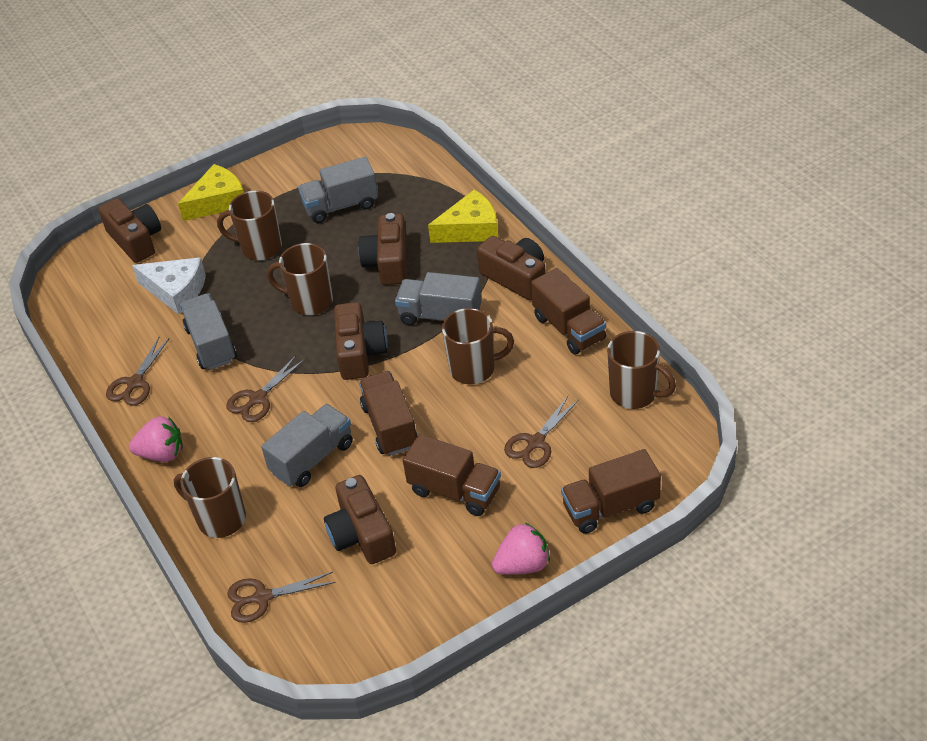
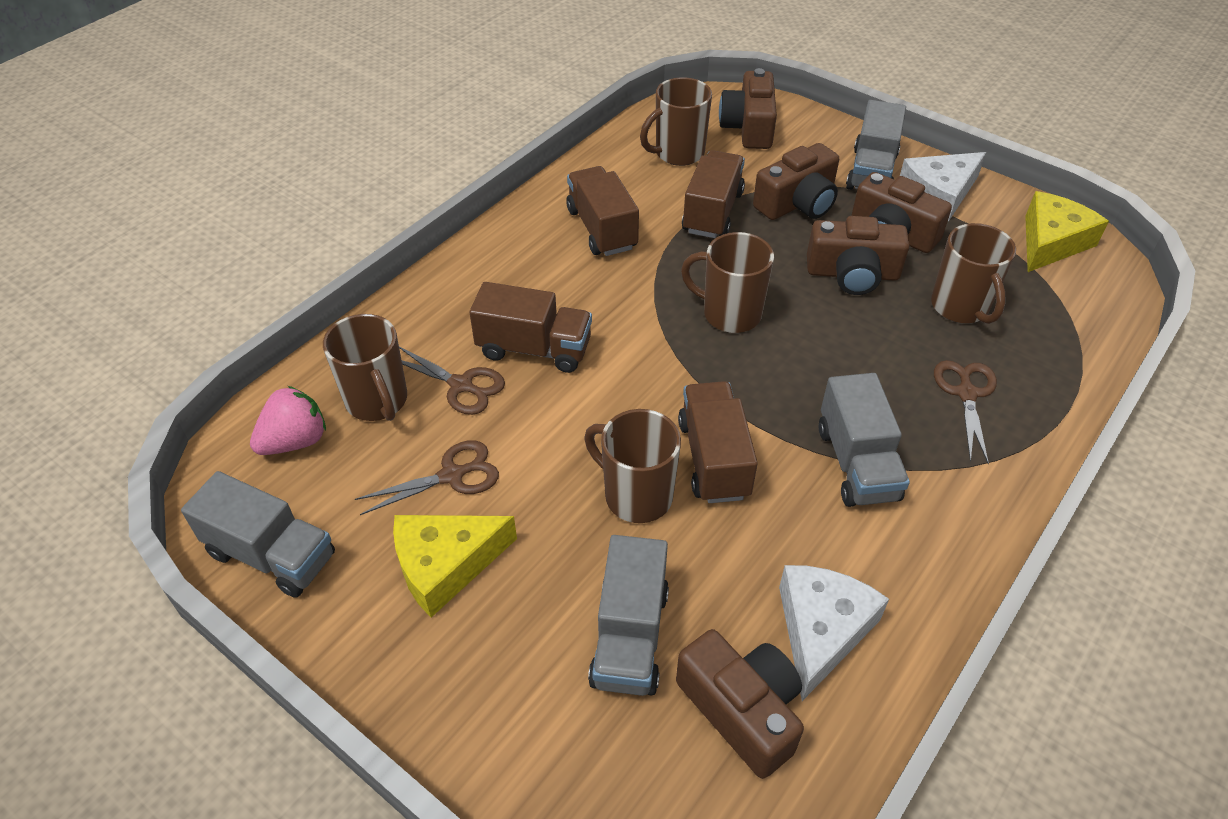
brown scissors: [106,337,170,406] [226,356,305,422] [227,572,335,623] [504,396,579,468] = 4 -> [355,440,499,515] [399,346,505,415] [934,360,997,465] = 3
pink strawberry: [129,416,183,462] [492,523,550,575] = 2 -> [250,386,326,455] = 1
white cheese: [132,257,206,314] = 1 -> [779,565,889,701] [900,152,986,222] = 2

